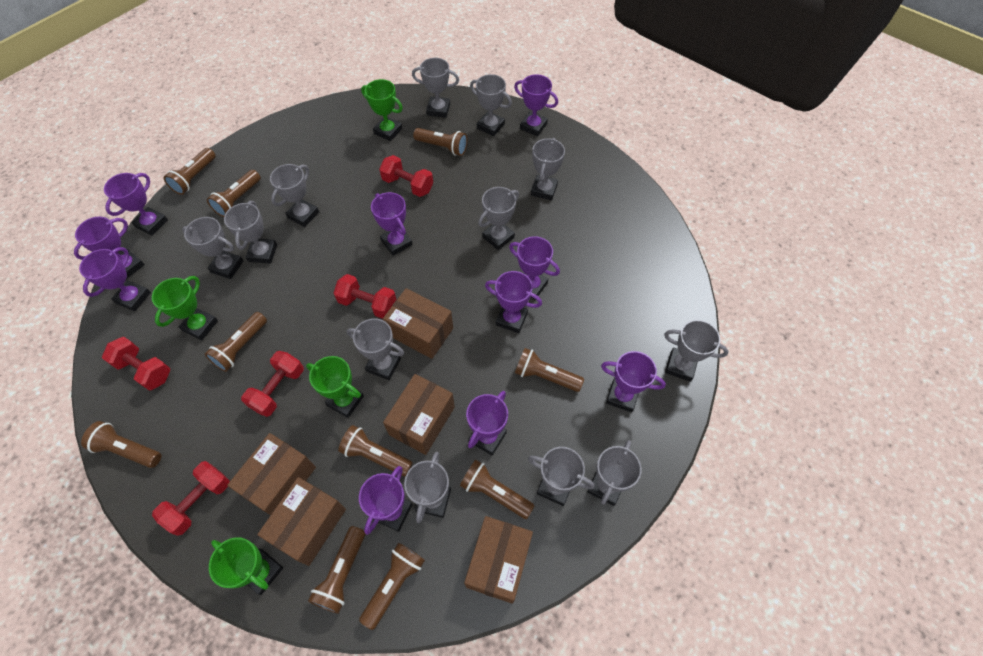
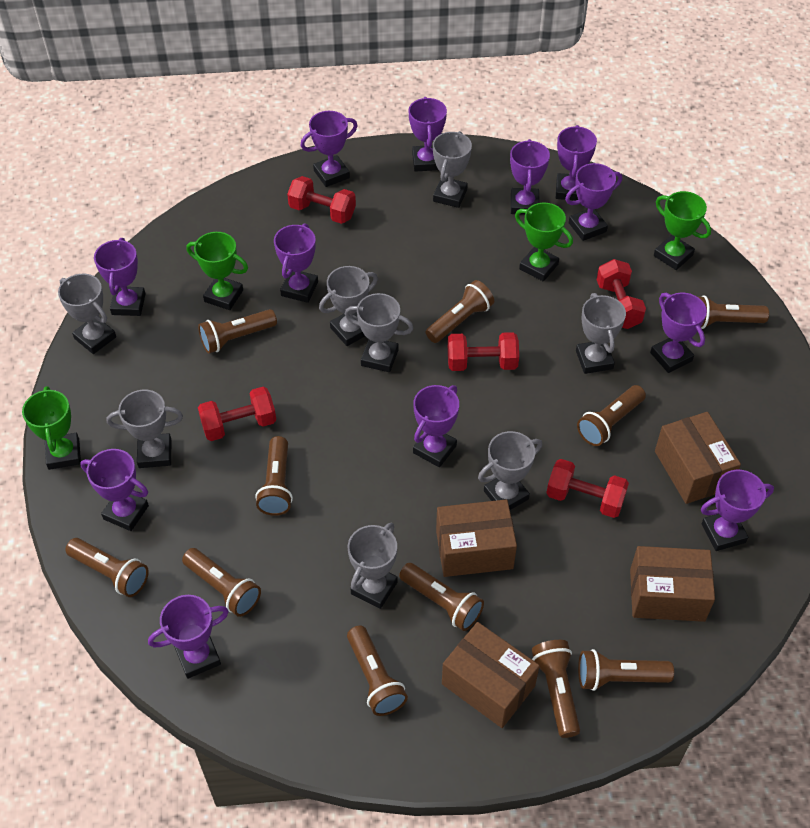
brown box: [227,433,316,515] [257,477,346,566] [383,288,453,359] [383,374,455,455] [464,516,533,604] = 5 -> [436,499,517,577] [442,622,539,728] [630,546,715,622] [655,412,741,504] = 4
brown flashlight: [81,421,161,468] [164,148,216,195] [205,312,267,372] [207,170,261,217] [308,526,365,614] [338,425,413,477] [359,543,425,630] [413,128,468,156] [460,460,535,519] [515,348,584,392] = 10 -> [65,538,149,597] [182,548,261,617] [198,309,277,354] [255,436,293,516] [347,626,408,716] [399,563,484,631] [426,280,494,343] [532,640,580,738] [577,385,646,446] [578,649,674,691] [697,295,769,329] = 11
grey trophy: [182,217,243,279] [224,201,277,264] [270,164,319,227] [346,318,404,380] [404,452,451,523] [412,58,459,118] [470,74,512,136] [478,187,519,250] [528,447,595,506] [531,138,565,200] [587,440,641,506] [664,320,729,382] = 12 -> [58,274,116,354] [107,390,183,468] [319,266,378,346] [345,293,413,372] [348,522,398,609] [433,131,472,208] [478,431,542,510] [576,293,626,374] = 8
purple trophy: [74,216,145,278] [79,247,151,311] [104,173,168,236] [359,466,413,535] [371,192,413,256] [466,391,508,455] [485,271,542,333] [509,236,560,300] [514,74,558,136] [601,351,666,412] = 10 -> [80,449,149,531] [94,238,146,316] [148,595,229,679] [274,223,318,303] [300,111,358,187] [409,97,447,172] [413,385,459,467] [510,139,550,215] [556,125,597,200] [565,163,622,241] [650,293,707,373] [701,470,774,551] = 12

